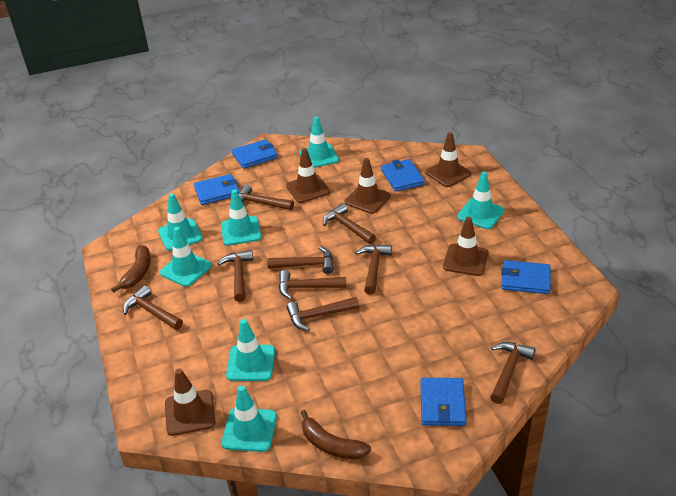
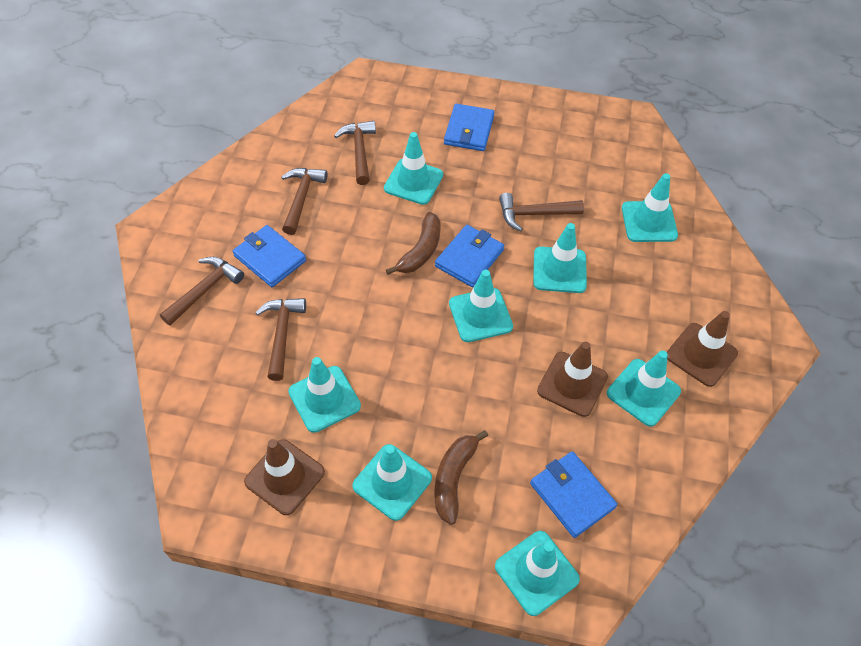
blue wallet: [194,174,239,205] [232,139,278,169] [381,159,425,192] [420,378,467,426] [501,260,551,294] = 5 -> [233,225,306,287] [435,225,504,287] [444,104,494,151] [530,451,617,538] = 4
brown hammer: [123,285,183,330] [217,250,253,302] [239,185,294,210] [267,246,334,274] [279,270,346,300] [286,297,359,331] [323,203,376,244] [355,244,392,295] [490,342,535,404] = 9 -> [160,257,244,326] [255,298,306,381] [281,168,328,235] [334,121,376,185] [499,193,584,231] = 5
brown traffic cone: [165,368,216,436] [286,148,330,203] [345,158,391,214] [425,132,471,187] [443,217,488,276] = 5 -> [244,439,325,515] [537,342,608,417] [667,311,738,387] = 3
turquoise traffic cone: [158,193,203,251] [160,227,212,287] [221,189,261,246] [221,385,277,452] [226,319,275,381] [299,117,339,168] [457,172,504,229] = 7 -> [288,357,361,433] [352,444,432,521] [384,132,443,205] [449,270,513,342] [495,531,580,616] [533,223,587,293] [607,350,681,427] [622,173,678,242] = 8

